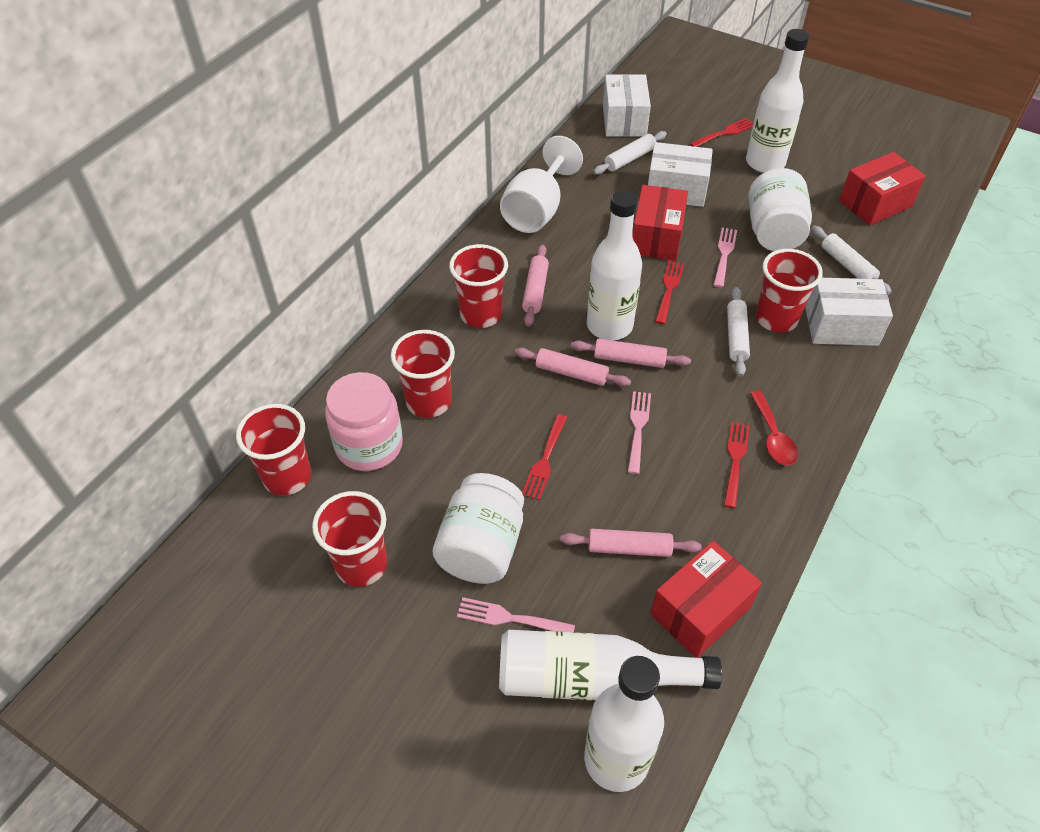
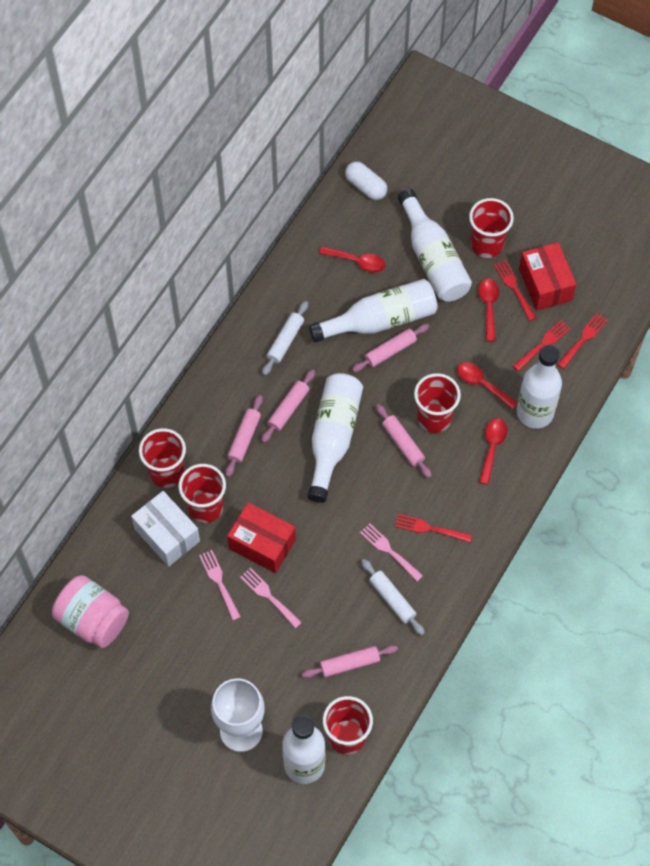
pink rolling pin: [514,348,631,387] [522,245,549,327] [560,529,702,557] [571,339,691,368] = 4 -> [225,395,263,477] [261,369,315,443] [302,645,398,678] [352,324,429,372] [376,404,432,478] = 5
red box: [632,185,688,261] [650,541,762,658] [839,152,926,226] = 3 -> [227,502,296,573] [519,242,576,311] = 2
red spoon: [750,390,798,466] = 1 -> [319,246,385,273] [457,362,518,409] [478,279,499,341] [479,419,507,485] = 4
white bottle: [499,630,722,700] [584,656,664,792] [587,190,642,340] [746,29,810,173] = 4 -> [282,715,326,784] [308,373,363,503] [309,279,437,342] [398,189,472,302] [517,345,562,428] = 5
white box: [603,74,651,137] [648,142,713,207] [805,278,893,346] = 3 -> [131,491,200,567] = 1
white capsule: none = 0 -> [345,161,387,200] = 1
white jar: [433,473,524,584] [749,168,812,251] = 2 -> none = 0
white rolling pin: [593,131,667,175] [727,287,750,377] [811,226,892,295] = 3 -> [262,301,308,375] [361,559,425,635] = 2

